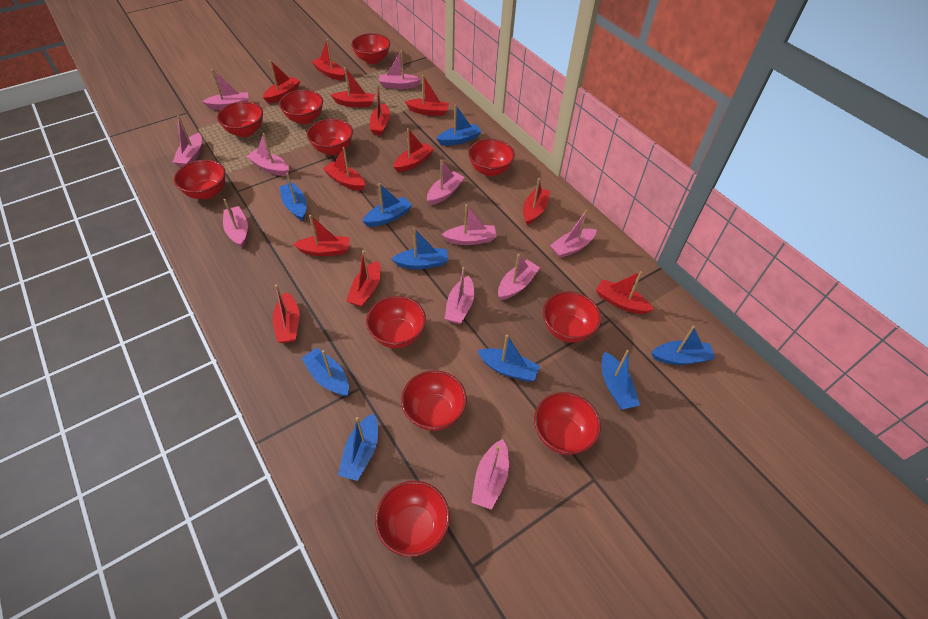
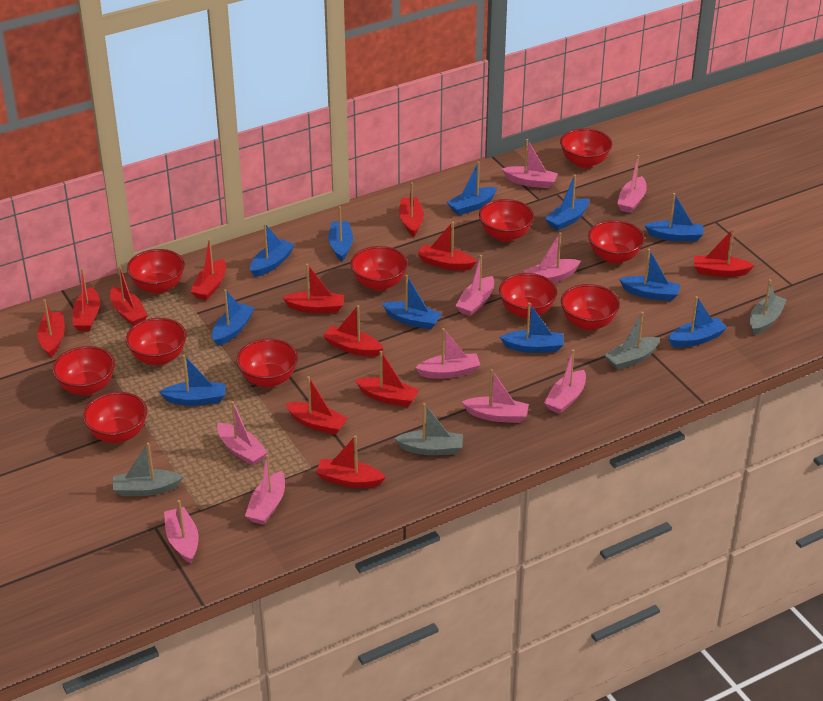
blue boat: [280,173,307,221] [301,348,349,396] [338,413,378,481] [362,183,412,227] [391,228,448,269] [436,105,482,146] [477,335,540,382] [602,350,640,409] [651,326,715,365] = 9 -> [159,355,226,406] [212,289,255,346] [250,223,295,277] [328,206,353,262] [382,275,442,330] [447,162,497,215] [500,303,564,353] [545,174,589,231] [619,249,681,301] [644,193,703,242] [668,296,727,347] = 11
grey boat: none = 0 -> [113,443,184,496] [395,403,463,455] [605,312,660,370] [750,279,787,335] = 4
pink boat: [173,115,202,167] [202,69,249,110] [223,199,248,248] [246,133,289,176] [379,50,421,89] [427,160,465,205] [442,204,497,245] [445,267,474,324] [471,439,509,510] [498,254,540,300] [550,210,597,258] = 11 -> [164,500,199,564] [217,401,268,466] [245,455,285,525] [415,328,480,379] [455,255,494,316] [462,369,529,423] [502,139,558,188] [524,232,581,283] [544,349,586,414] [617,155,647,213] = 10

